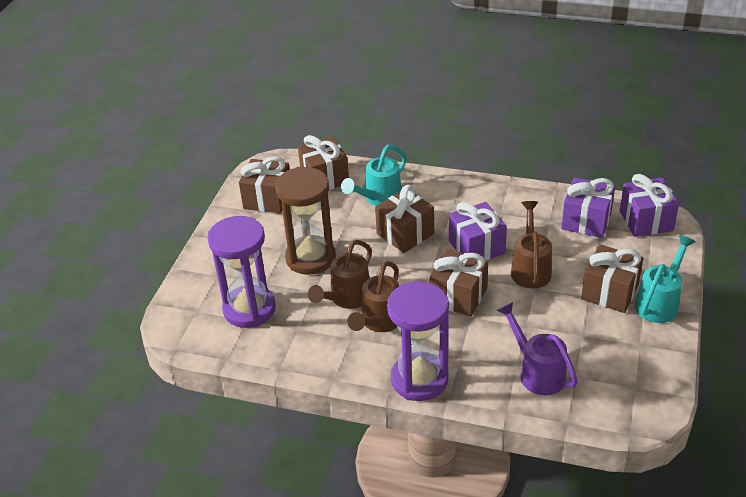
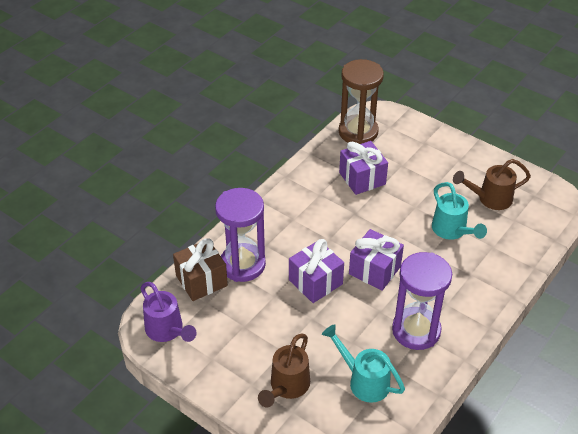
brown gift: [239,156,290,213] [298,135,349,190] [375,185,434,253] [429,249,488,317] [581,244,643,313] = 5 -> [173,238,228,301] = 1
brown watering can: [308,240,372,309] [347,261,400,332] [511,201,552,288] = 3 -> [258,333,310,407] [453,159,531,210] = 2

